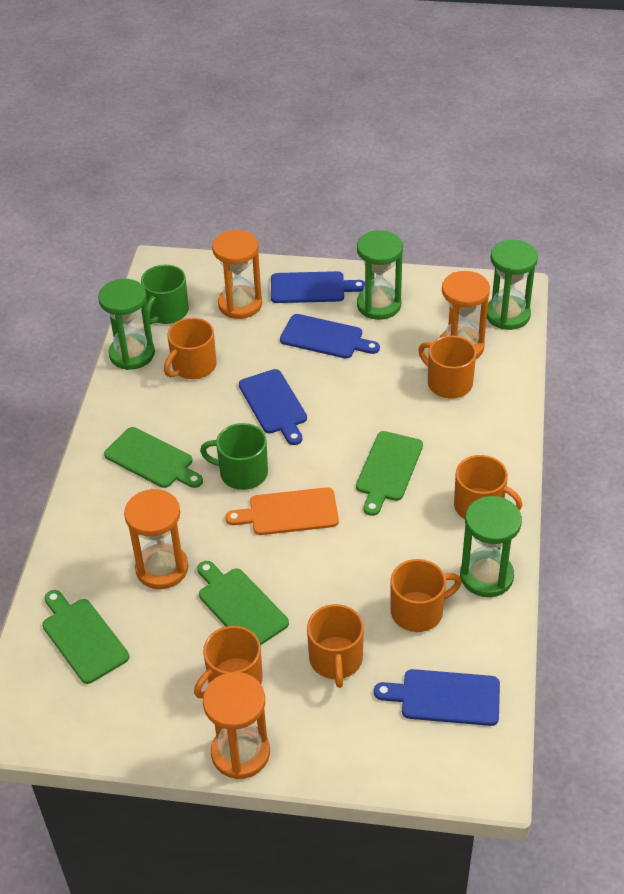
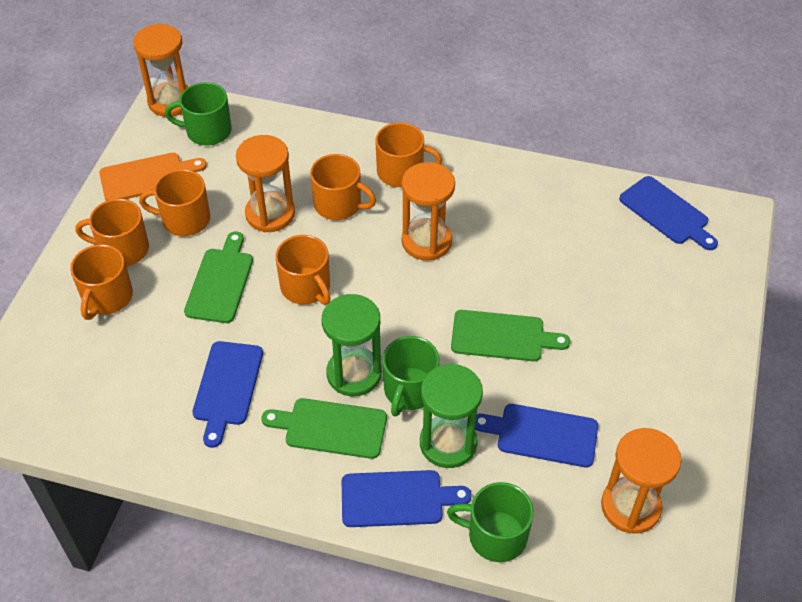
green cutting board: [42,590,129,684] [104,427,203,488] [197,561,289,646] [356,431,423,516] = 4 -> [184,232,253,323] [262,398,387,459] [451,310,570,361] = 3
green hourglass: [98,279,155,370] [357,230,403,320] [460,496,522,597] [487,240,538,330] = 4 -> [322,294,382,396] [420,364,483,468] = 2
green mug: [141,265,189,324] [200,423,268,490] = 2 -> [165,82,231,146] [383,336,439,416] [447,482,534,562] = 3

